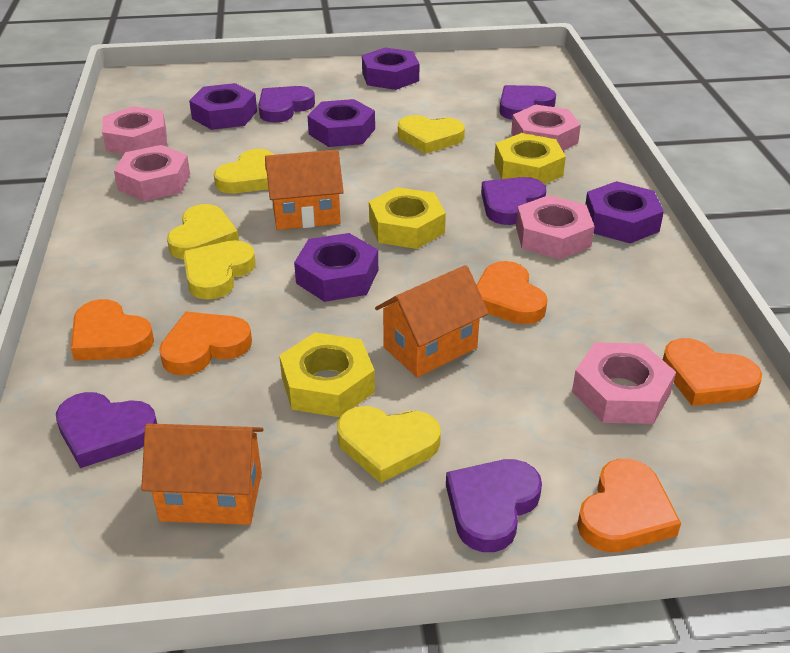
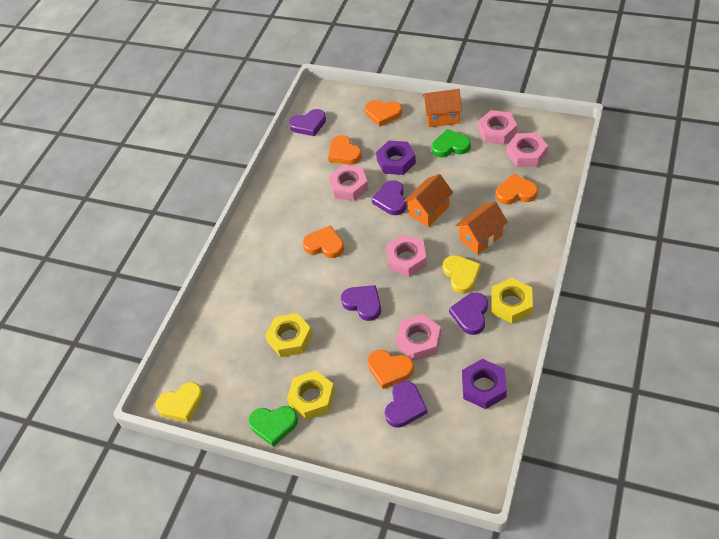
green heart: none = 0 -> [248,406,298,447] [432,129,471,157] = 2
purple nut: [189,83,257,130] [294,233,378,302] [308,99,375,147] [362,47,419,90] [585,181,664,243] = 5 -> [376,141,416,175] [462,359,507,409] = 2
yellow heart: [167,204,239,259] [183,240,256,300] [214,149,274,193] [337,406,441,483] [398,115,465,154] = 5 -> [156,382,203,422] [443,255,481,294] = 2

